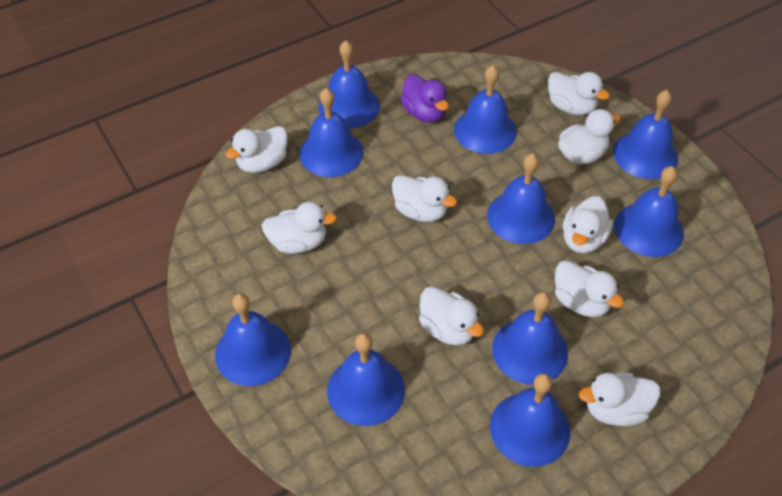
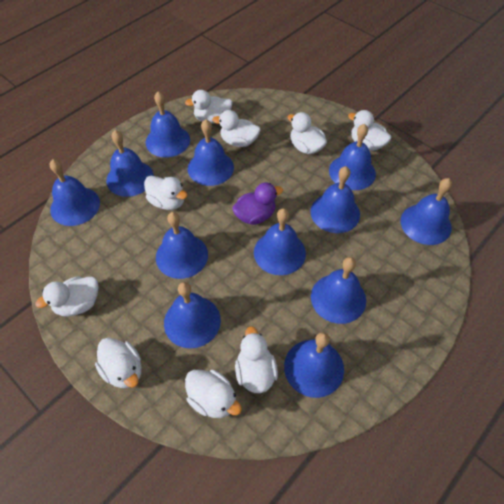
blue bell: [215,293,291,386] [299,88,363,177] [319,40,380,128] [327,333,405,426] [454,65,517,154] [487,153,555,244] [490,373,570,467] [492,292,568,385] [613,90,678,179] [614,166,684,257] = 10 -> [50,159,100,226] [106,130,154,197] [146,91,190,157] [156,212,208,279] [164,282,221,348] [188,119,234,186] [254,208,306,275] [284,332,344,398] [310,166,360,233] [311,257,366,324] [329,124,376,190] [401,178,452,245] = 12

